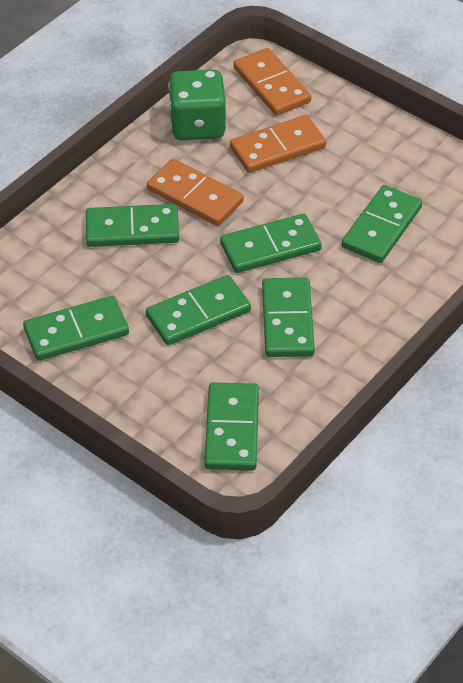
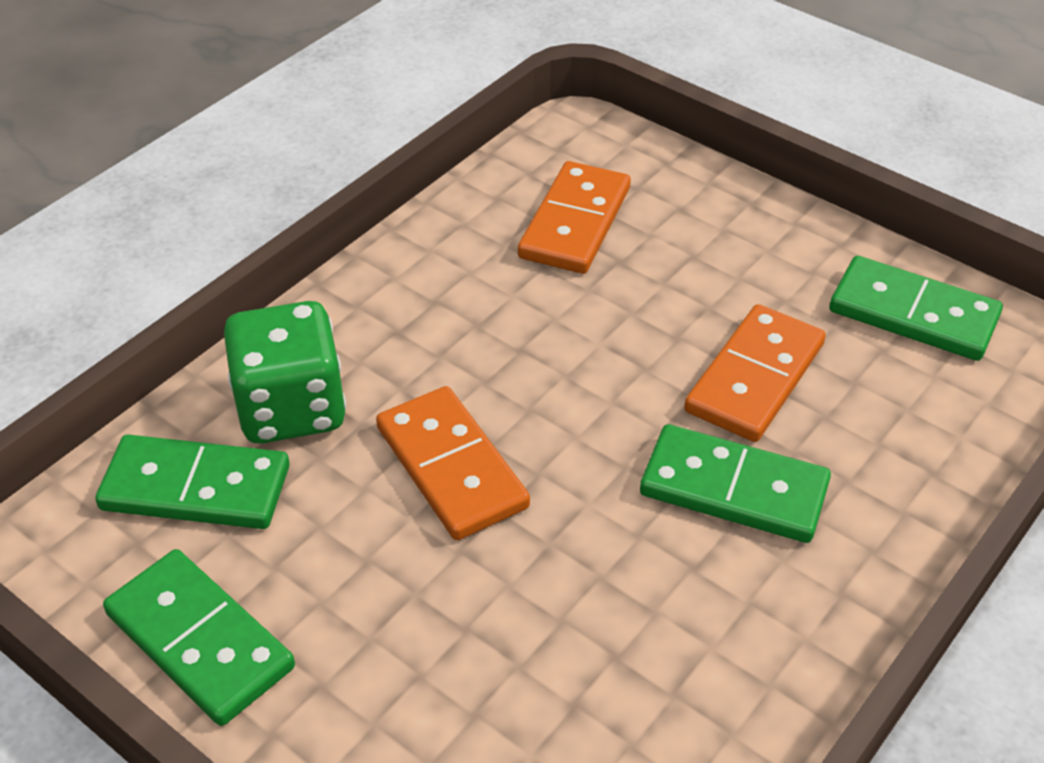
green domino: [23,296,129,361] [86,204,179,247] [146,275,251,345] [204,382,259,471] [220,214,322,273] [262,278,315,357] [342,185,422,263] = 7 -> [95,435,290,529] [103,549,295,726] [640,424,831,543] [829,256,1003,361] = 4

